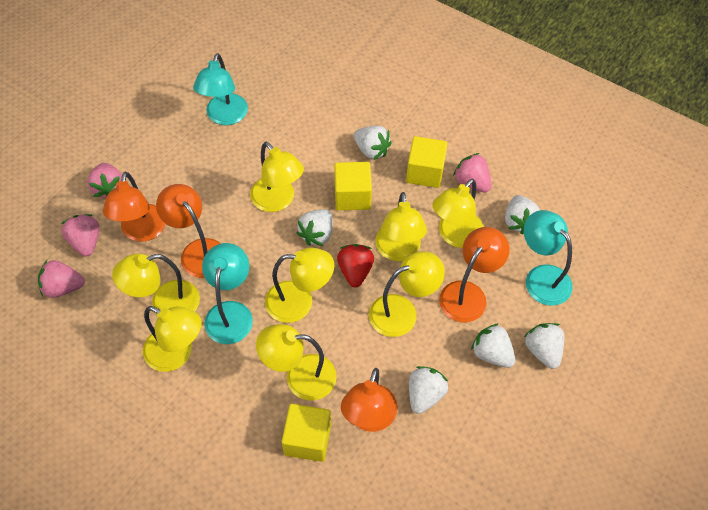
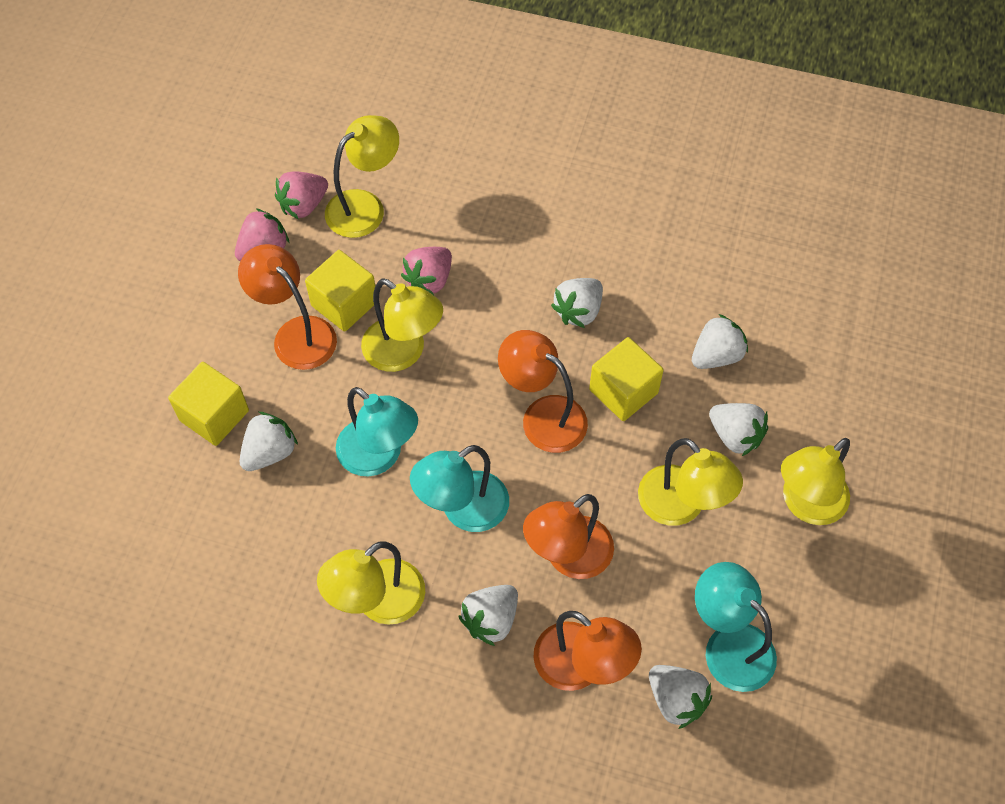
pink strawberry: [38,260,85,298] [61,214,99,257] [87,163,122,198] [453,153,492,193] = 4 -> [235,208,289,261] [275,171,328,219] [401,247,452,295] = 3
red strawberry: [337,244,374,287] = 1 -> none = 0
yellow lamp: [112,254,200,314] [143,306,202,372] [250,142,304,212] [256,324,337,401] [265,248,334,323] [369,251,445,337] [375,192,427,261] [432,179,484,248] = 8 -> [317,541,425,625] [325,115,399,238] [361,278,443,372] [638,438,743,526] [781,438,850,525] = 5

